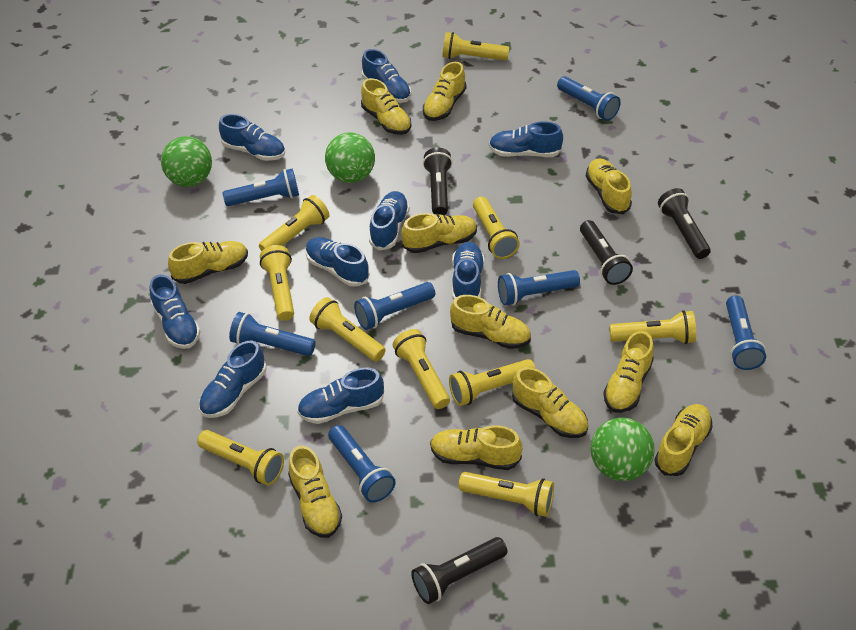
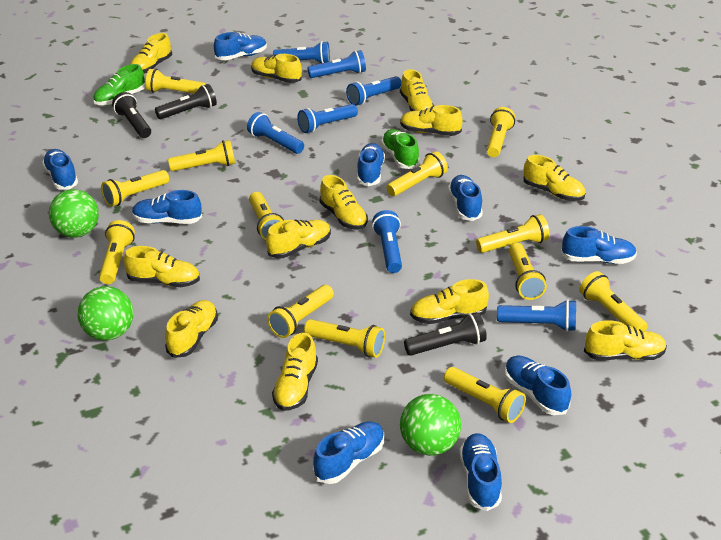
black flashlight: [411,537,508,604] [423,148,452,215] [580,220,633,285] [658,188,711,259] = 4 -> [112,92,151,138] [155,84,217,119] [404,312,487,356] = 3
green shoe: none = 0 -> [93,64,146,105] [381,129,420,169] = 2
yellow flashlight: [197,430,284,485] [259,195,330,251] [260,245,294,321] [309,297,386,362] [393,329,450,409] [442,32,509,61] [449,359,536,406] [458,472,554,517] [473,197,520,259] [609,310,696,344] = 10 -> [99,220,135,284] [101,170,169,207] [145,69,206,94] [168,140,235,171] [249,192,284,240] [267,285,334,338] [304,319,385,358] [387,151,448,196] [444,367,526,423] [476,214,550,253] [487,107,515,157] [508,243,547,300] [579,271,648,331] = 13
yellow shoe: [168,241,248,284] [288,445,342,538] [361,78,411,135] [401,213,477,253] [423,62,467,121] [430,425,522,470] [450,295,531,349] [512,367,588,438] [586,158,632,214] [603,331,654,413] [655,404,713,476] = 11 -> [124,246,200,287] [130,33,172,74] [165,300,218,358] [251,54,302,83] [266,220,331,258] [272,333,318,411] [320,175,368,230] [400,69,434,111] [400,105,462,136] [410,279,489,324] [523,155,585,201] [584,320,667,360] = 12

